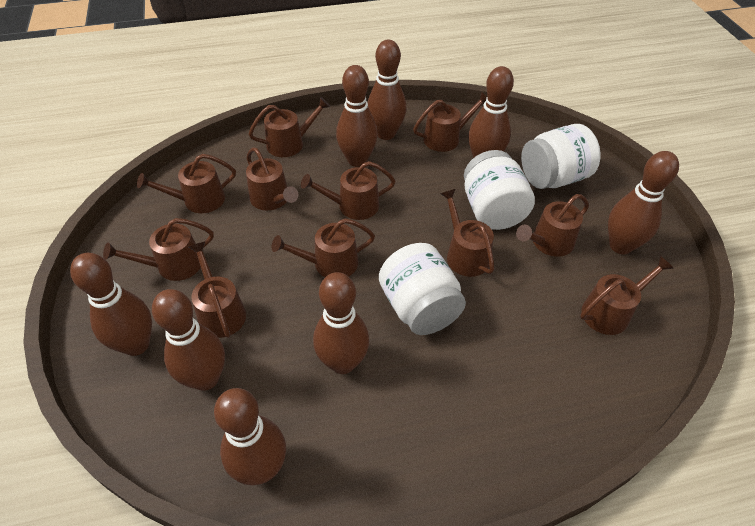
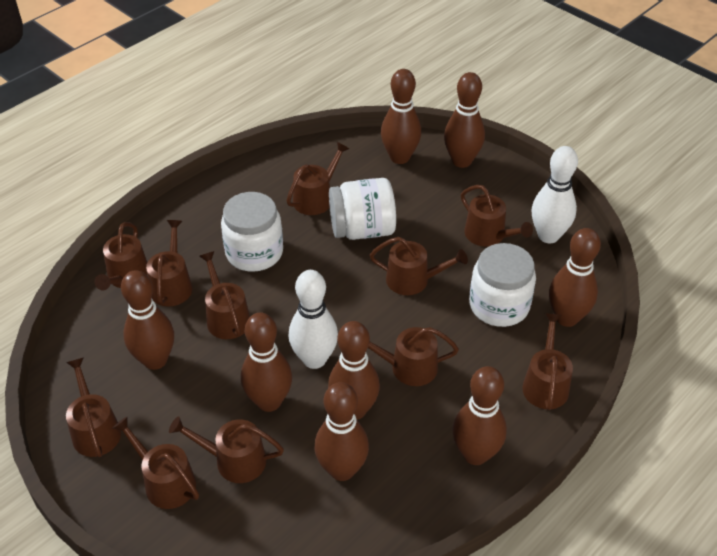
white bowling pin: none = 0 -> [289,270,338,369] [532,146,578,243] = 2

